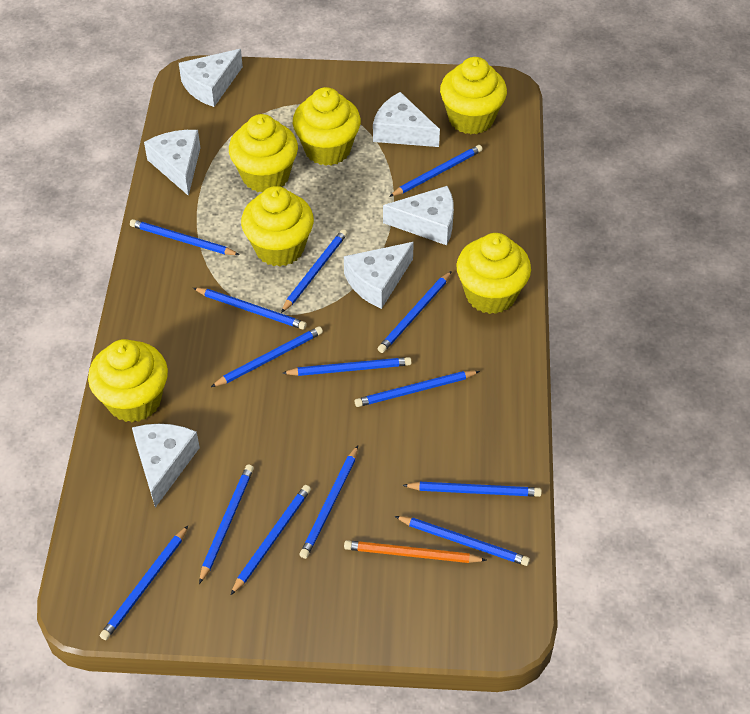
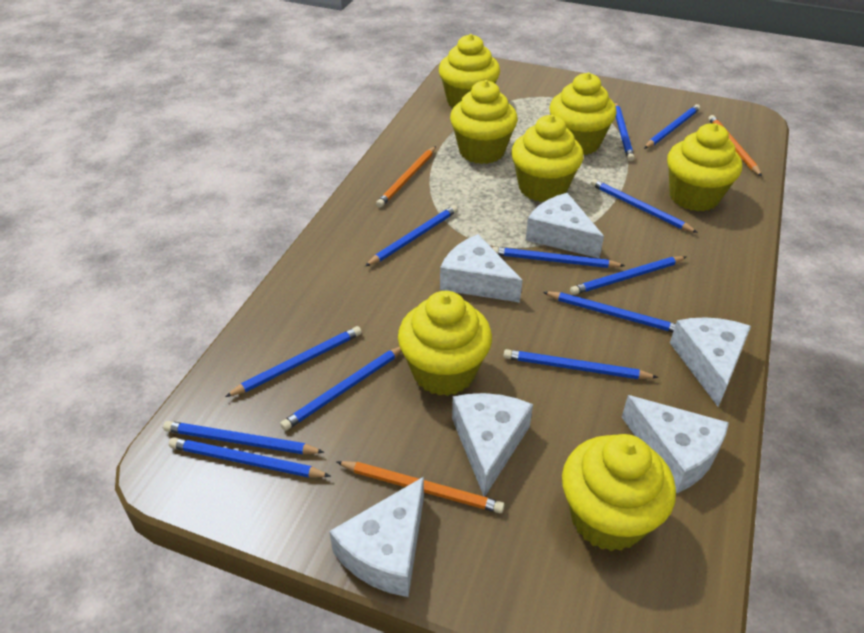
blue pencil: [100,526,188,640] [130,219,240,255] [193,288,307,330] [199,465,254,584] [211,326,323,387] [231,485,311,595] [281,229,347,313] [283,357,412,376] [300,446,358,559] [355,371,480,407] [378,271,452,353] [389,145,483,197] [395,516,530,566] [403,482,542,497] = 14 -> [163,421,324,454] [169,437,331,478] [225,326,362,397] [280,347,401,431] [365,205,458,266] [492,247,625,268] [503,349,658,379] [543,292,676,332] [570,256,686,295] [591,179,698,233] [614,102,634,161] [644,104,700,149] = 12
orange pencil: [344,540,486,563] = 1 -> [336,461,504,513] [376,146,436,207] [708,115,762,177] = 3
yellow cupcake: [88,339,168,422] [229,114,298,192] [241,186,314,267] [293,87,361,166] [440,57,507,134] [456,233,531,314] = 6 -> [398,291,492,396] [439,34,500,108] [450,80,518,164] [511,115,583,202] [549,72,617,155] [562,434,676,551] [667,123,742,212] = 7

